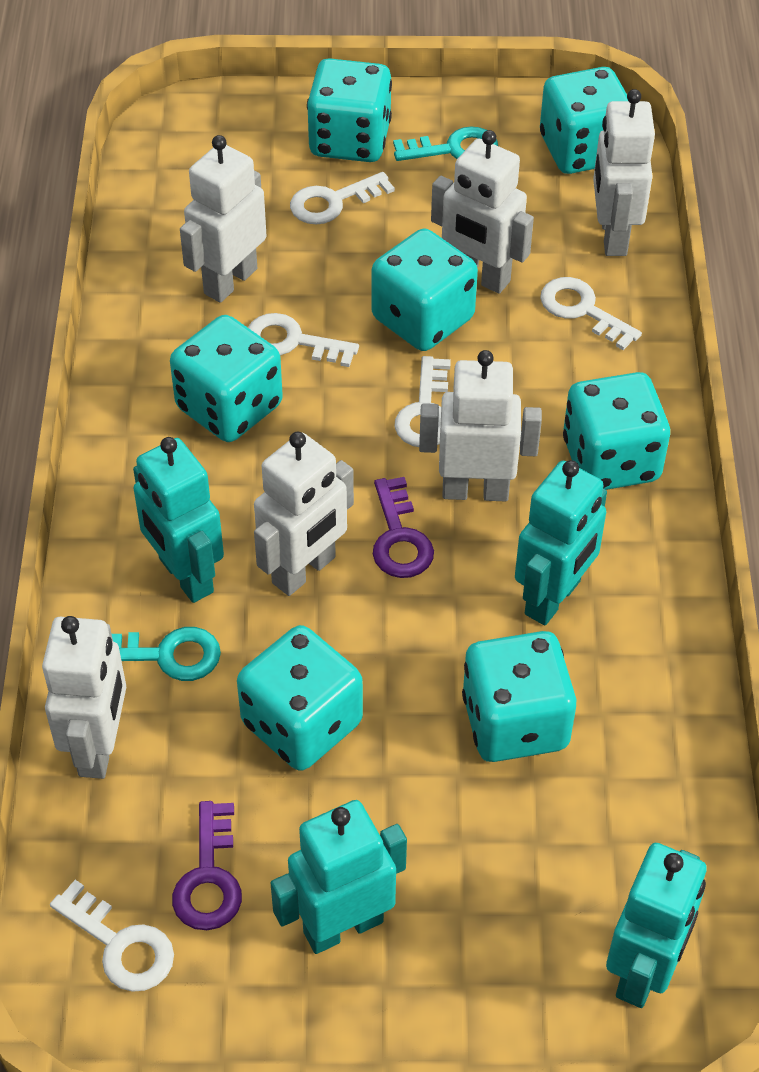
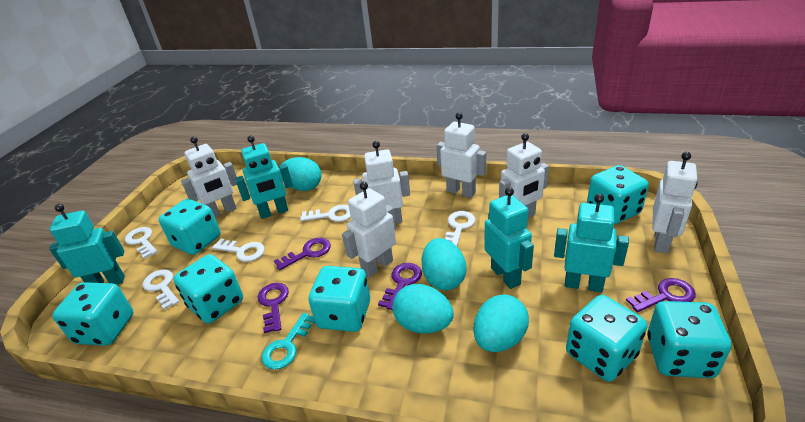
purple key: [172,801,242,930] [373,477,434,578] = 2 -> [258,283,289,334] [274,238,331,270] [378,263,422,310] [626,278,696,312] = 4
turquoise egg: none = 0 -> [279,157,321,191] [392,284,454,334] [421,238,466,290] [474,294,529,352] = 4
turquoise key: [112,627,221,681] [393,126,498,161] = 2 -> [261,313,315,370] = 1

